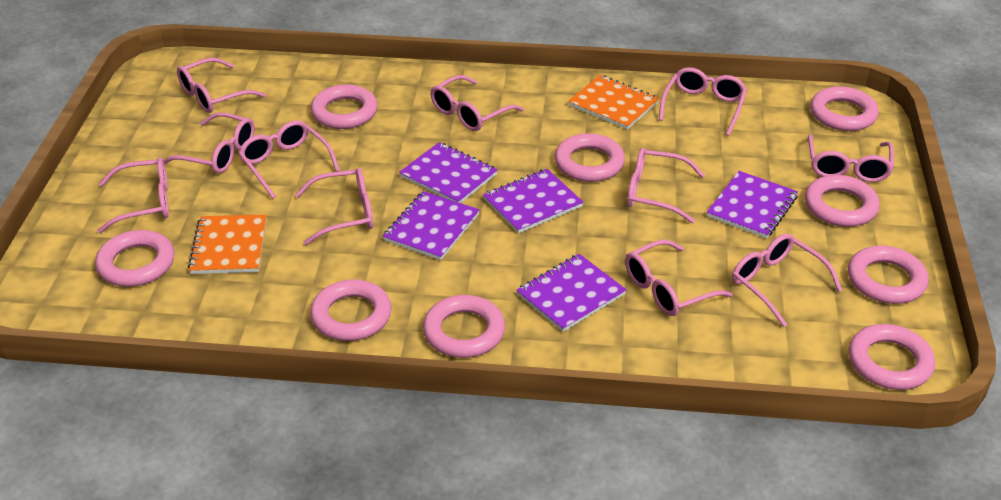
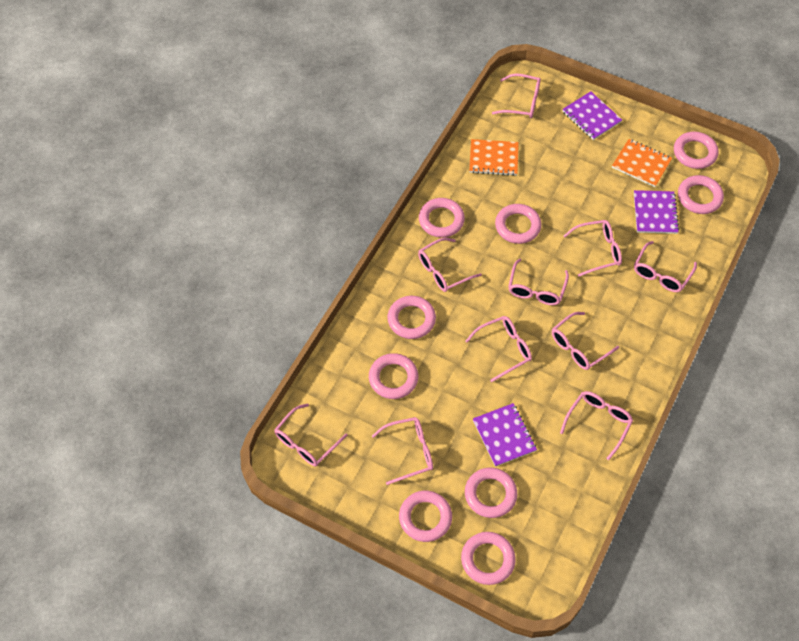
pink glasses: [98,157,169,233] [163,112,255,173] [177,58,266,113] [238,121,340,199] [295,168,373,245] [431,75,524,131] [625,240,733,316] [627,148,705,223] [659,67,747,136] [732,234,842,327] [808,134,894,182] = 11 -> [274,403,348,466] [372,417,433,485] [418,238,482,292] [466,316,532,382] [492,73,541,118] [508,258,569,305] [552,312,619,370] [560,391,633,460] [564,220,622,277] [634,241,697,292] = 10
purple notebook: [383,191,480,260] [399,142,498,203] [483,169,584,233] [516,254,627,332] [707,171,798,238] = 5 -> [473,403,537,467] [562,91,622,140] [634,190,679,234] = 3

